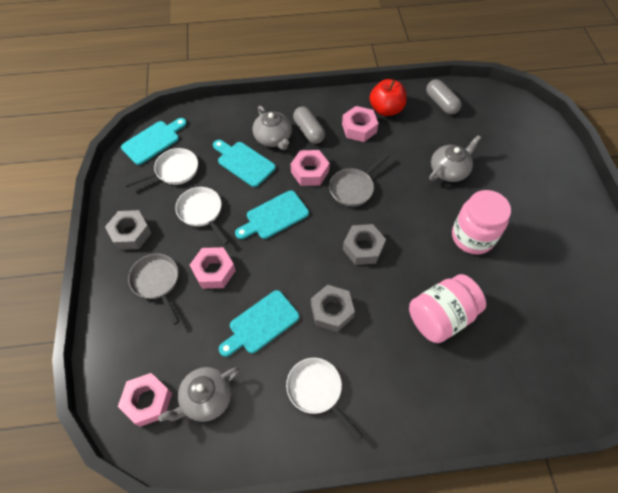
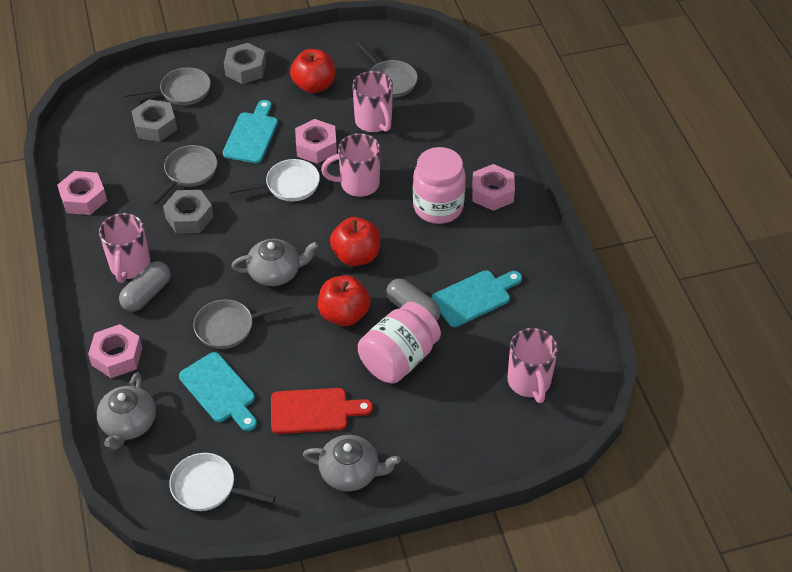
grey pan: [128,254,180,325] [329,153,390,207] = 2 -> [124,67,211,105] [150,145,217,206] [193,299,293,349] [355,41,418,98] = 4
pink mug: none = 0 -> [99,213,151,283] [321,133,380,197] [352,71,393,132] [507,328,558,403] = 4
red apple: [369,79,406,116] = 1 -> [290,49,335,93] [318,275,371,326] [330,217,381,266] = 3
red cutting board: none = 0 -> [271,388,373,434] = 1
turquoise cutting board: [121,118,187,165] [213,140,276,187] [219,290,299,357] [235,190,309,239] = 4 -> [179,352,257,431] [223,100,278,163] [431,270,522,327] = 3
white pan: [124,148,198,187] [175,187,230,245] [286,358,364,441] = 3 -> [169,453,276,511] [229,159,320,201] = 2

